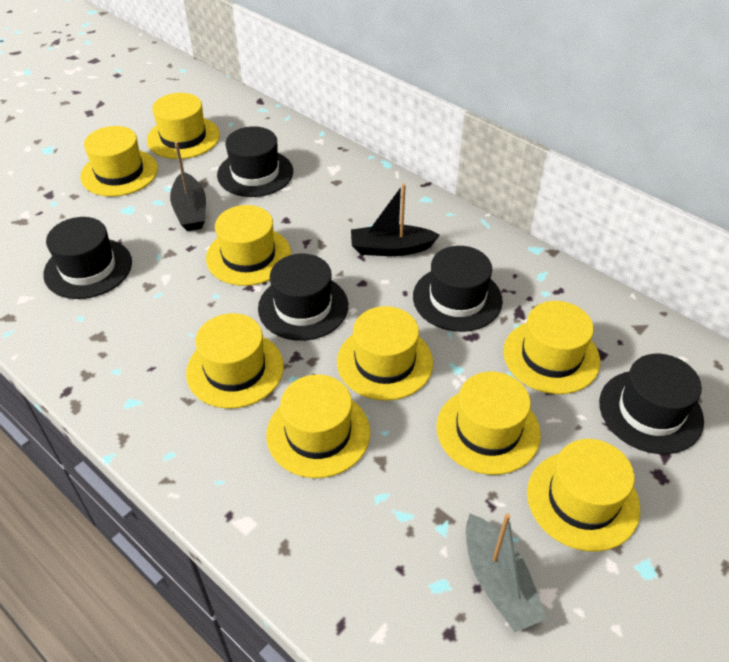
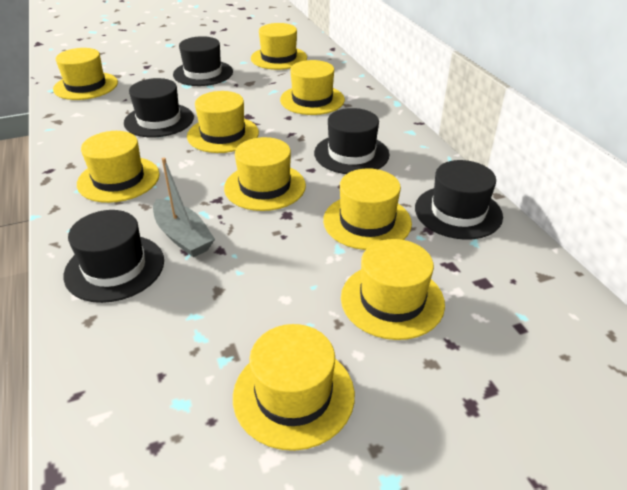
black boat: [170,141,206,231] [351,184,440,256] = 2 -> none = 0

